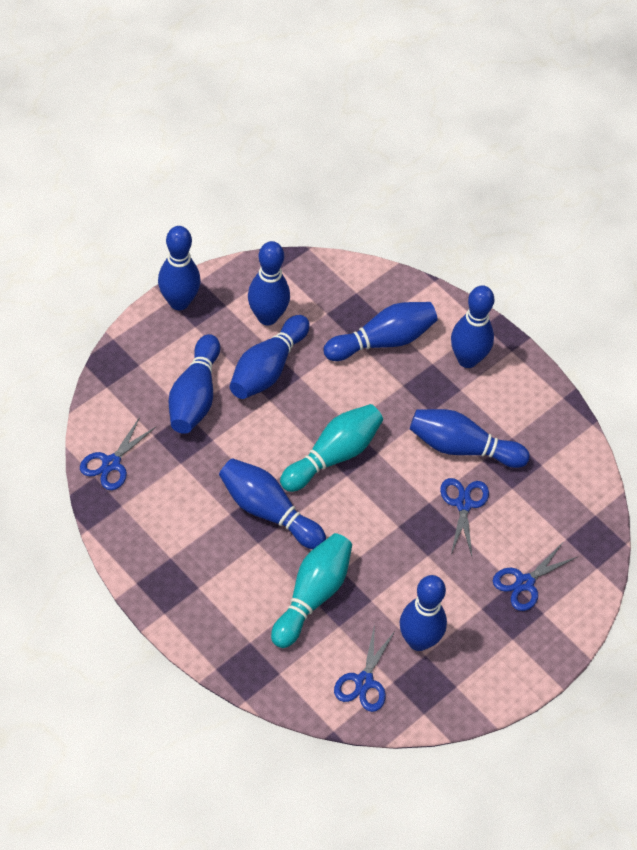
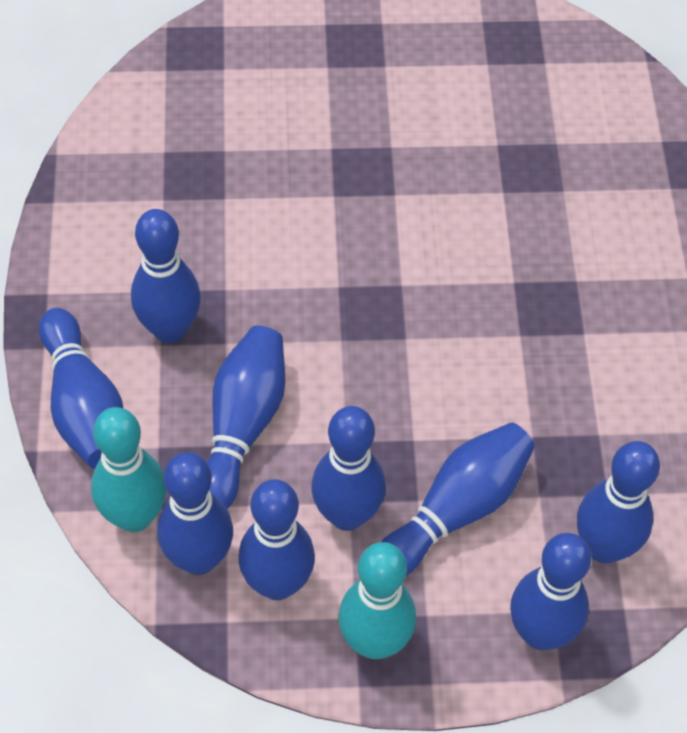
blue scissors: [80,417,157,490] [334,624,396,712] [440,478,489,556] [493,544,577,611] = 4 -> none = 0

